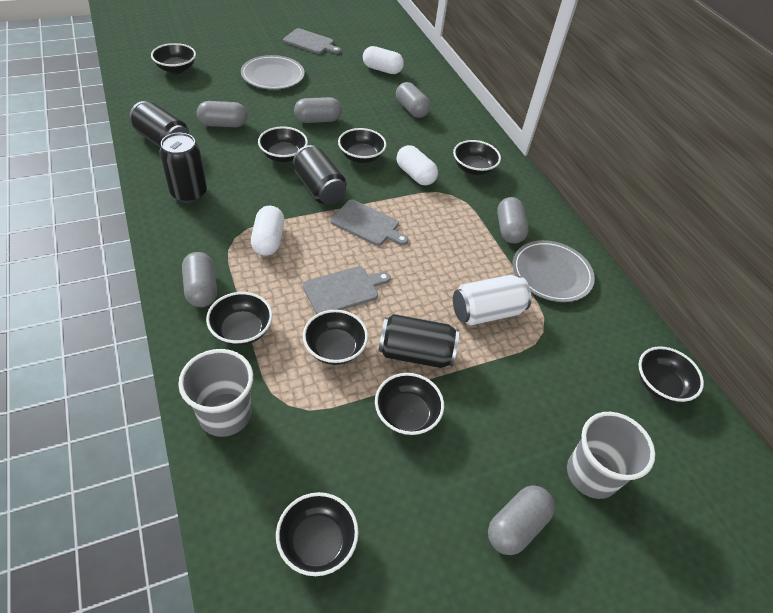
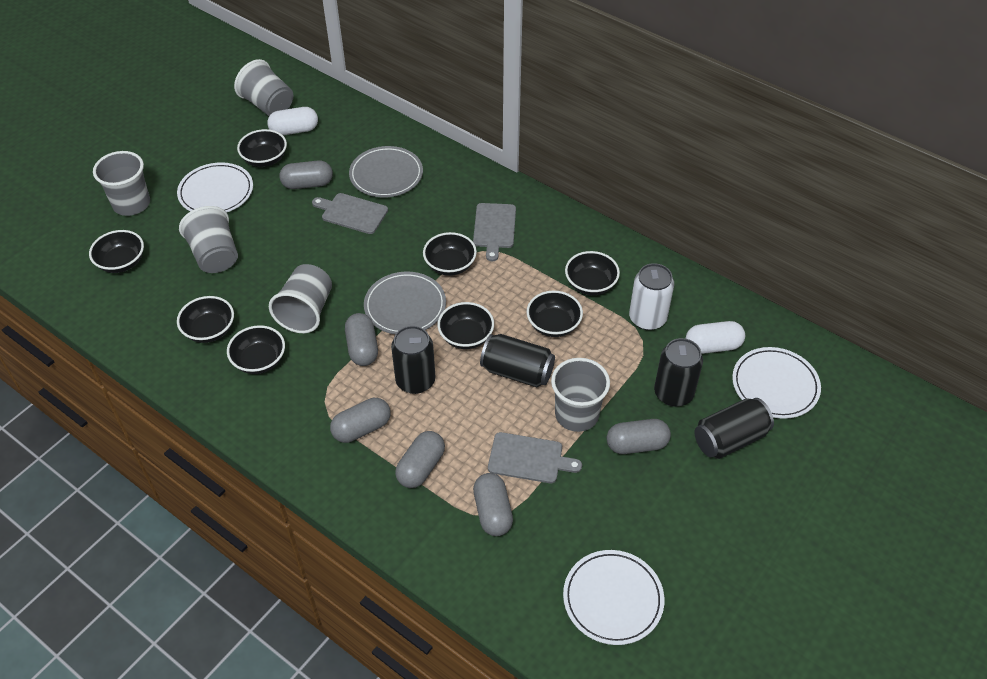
black bowl: [151,43,196,74] [206,292,273,346] [258,126,308,162] [276,492,359,576] [303,310,368,365] [338,128,386,163] [375,373,444,436] [453,140,501,175] [638,346,704,403] = 9 -> [89,230,144,273] [177,296,234,343] [227,325,285,374] [237,129,287,167] [423,232,477,276] [437,302,494,349] [527,291,583,337] [565,251,620,295] = 8
grey cup: [178,349,253,437] [567,412,655,499] = 2 -> [93,151,150,216] [179,206,238,273] [234,59,293,116] [269,264,332,333] [551,358,610,432] = 5
white capsule: [251,206,284,256] [363,46,404,74] [397,145,438,185] = 3 -> [267,107,318,135] [686,321,745,354] = 2
white plate: none = 0 -> [177,162,253,213] [563,550,664,645] [732,347,821,419] = 3

